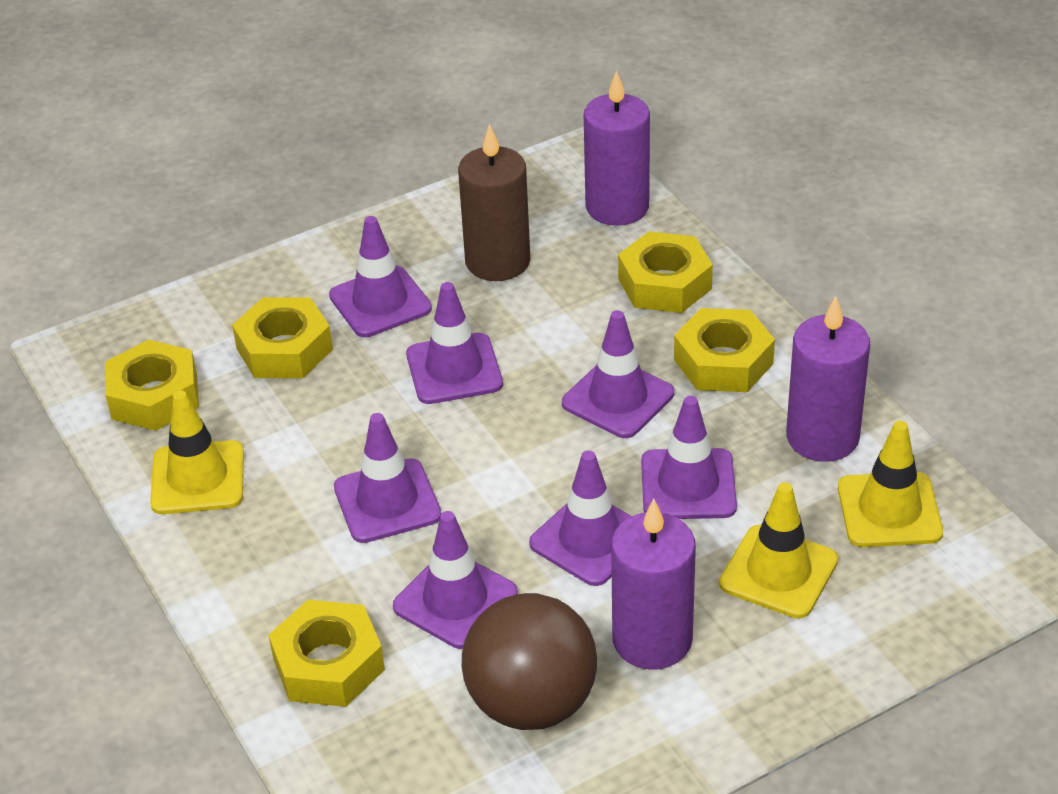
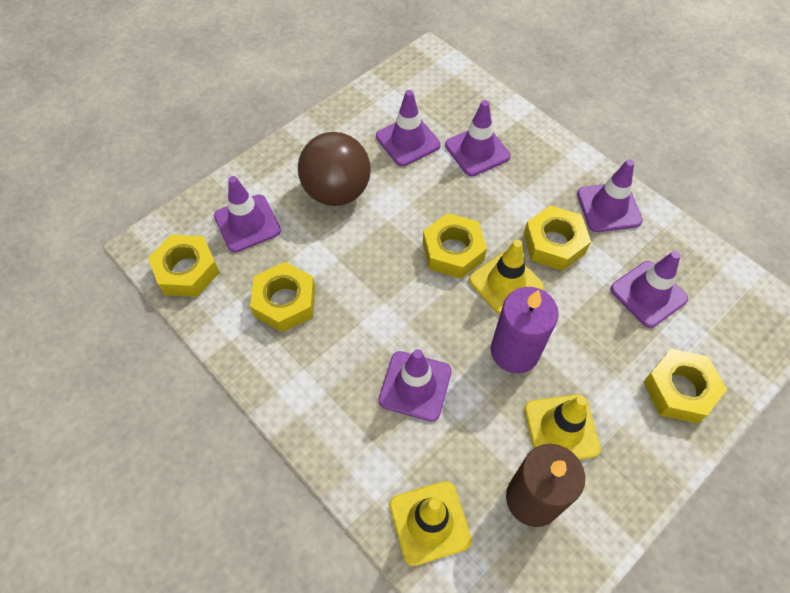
purple candle: [584,70,650,226] [611,499,696,670] [786,296,870,462] = 3 -> [491,287,559,373] = 1
purple traffic cone: [329,216,432,337] [334,413,441,543] [393,511,518,649] [406,282,503,404] [529,450,632,586] [562,310,674,438] [641,396,737,519] = 7 -> [214,176,281,253] [376,90,441,166] [379,349,452,422] [445,100,511,176] [577,159,642,232] [610,251,688,328] = 6

